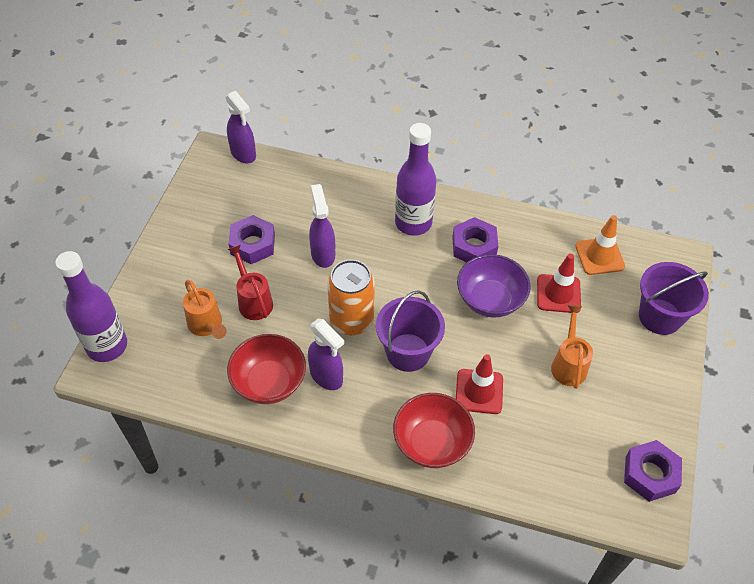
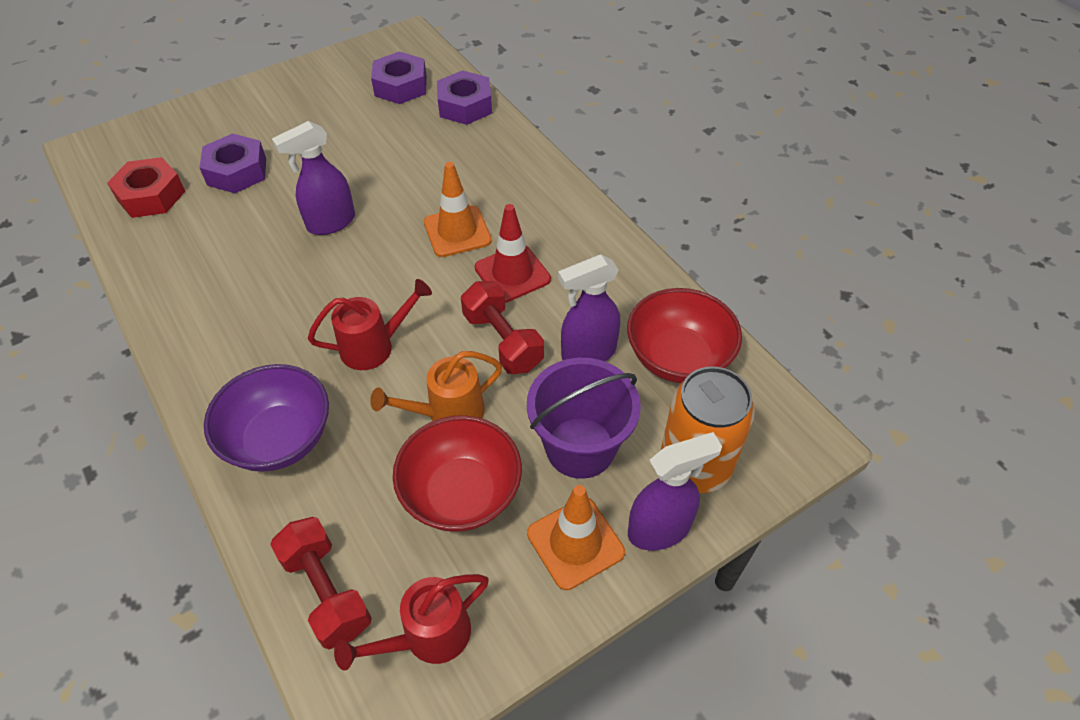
orange traffic cone: [575,215,625,275] = 1 -> [424,162,492,257] [527,485,625,590] = 2
orange watering can: [183,280,227,339] [551,305,593,389] = 2 -> [370,351,502,421] = 1
purple bottle: [55,251,127,362] [395,123,437,236] = 2 -> none = 0
purple bucket: [376,290,445,372] [639,262,709,335] = 2 -> [527,358,641,479] = 1
red dumbbell: none = 0 -> [270,517,372,649] [461,281,544,374] = 2
red nut: none = 0 -> [107,157,185,218] = 1
red traffic cone: [456,354,503,414] [537,254,581,313] = 2 -> [475,204,551,303] = 1
red watering can: [228,245,273,320] = 1 -> [308,279,432,370] [334,574,489,671] = 2

